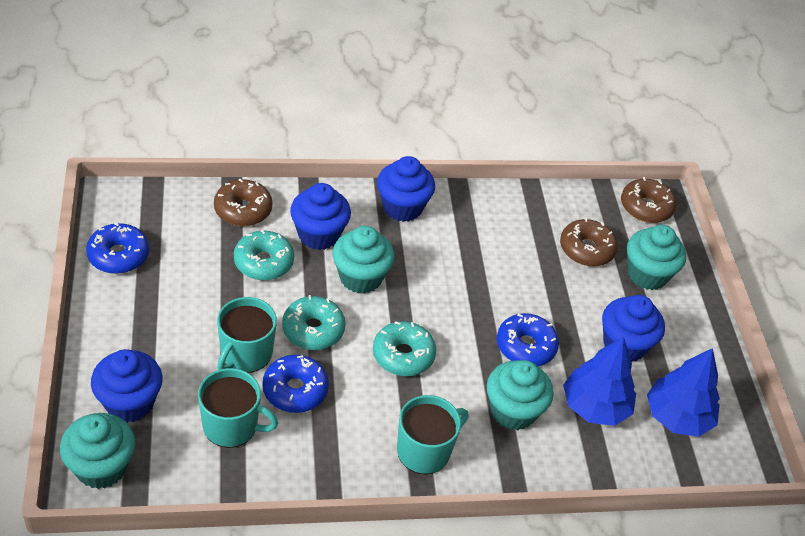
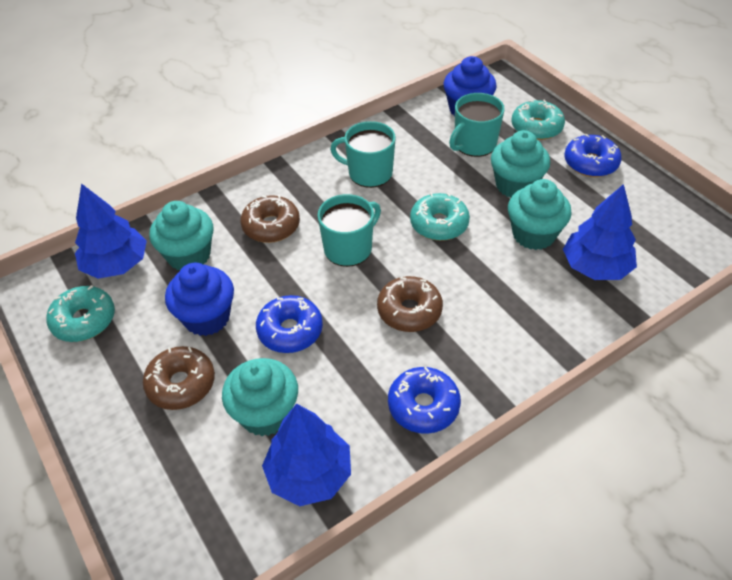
blue cupcake: [91,349,163,422] [290,183,351,250] [377,156,435,222] [602,295,665,362] = 4 -> [165,263,234,336] [443,56,497,117] = 2
blue tree: [563,337,636,426] [647,348,720,437] = 2 -> [75,183,147,279] [262,404,351,506] [563,184,637,280] = 3

